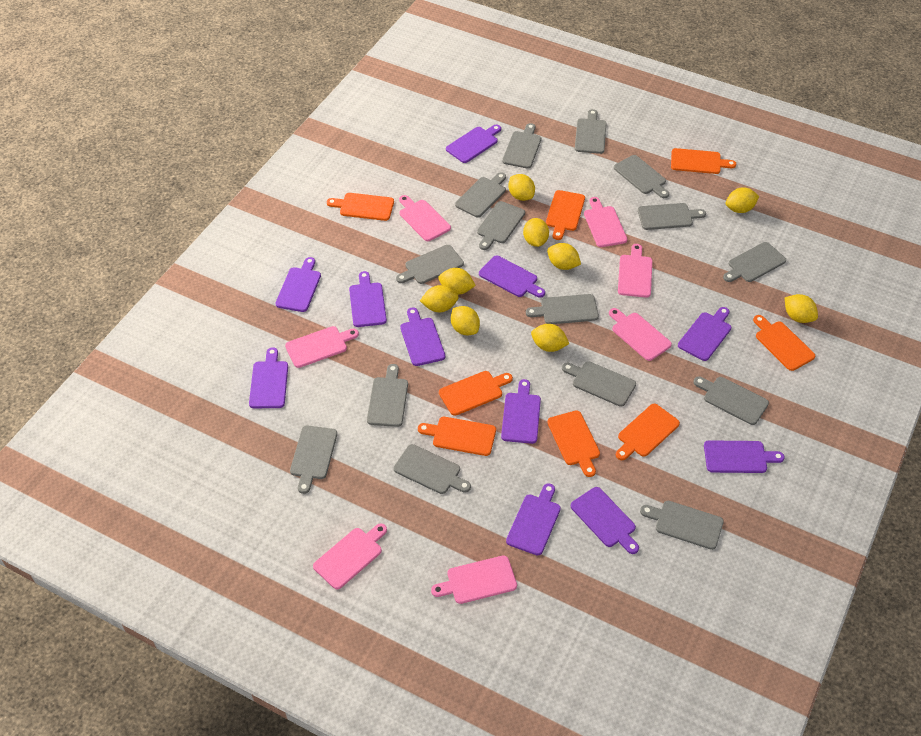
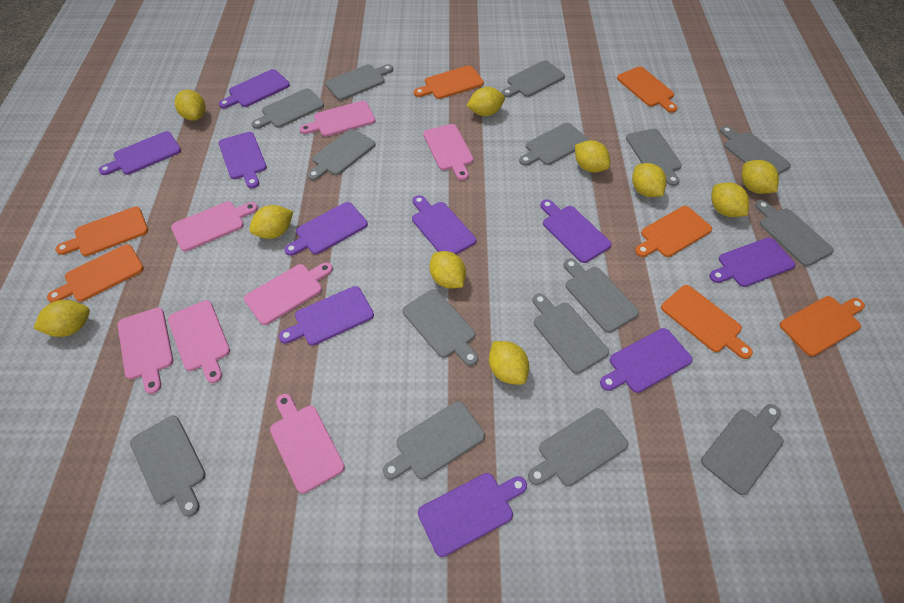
orange cutting board: [327,193,394,221] [418,417,496,456] [439,371,513,416] [546,190,585,240] [547,410,600,477] [616,404,680,460] [671,148,736,174] [753,315,815,371] = 8 -> [47,244,144,303] [56,207,148,256] [414,65,484,99] [617,66,677,113] [635,206,712,257] [661,285,753,359] [780,296,865,356] = 7
purple cutting board: [249,347,288,408] [275,257,321,312] [349,271,387,327] [400,307,445,366] [446,125,501,163] [479,255,545,298] [501,379,541,444] [506,483,561,555] [571,487,639,554] [678,307,731,361] [704,440,784,473] = 11 -> [99,131,181,175] [219,69,290,109] [219,132,267,188] [279,286,374,345] [284,202,368,256] [412,195,476,254] [418,473,527,557] [540,199,612,263] [600,328,693,393] [709,237,796,287] = 10
yellow lemon: [420,285,459,312] [439,268,476,295] [451,306,480,335] [508,174,535,201] [523,218,549,247] [531,324,569,352] [547,243,581,270] [726,188,759,213] [785,294,818,323] = 9 -> [33,300,90,337] [175,90,206,121] [249,205,293,239] [430,251,466,288] [467,87,505,116] [489,341,529,385] [575,140,610,173] [632,163,667,197] [711,183,749,217] [742,160,779,194] = 10

